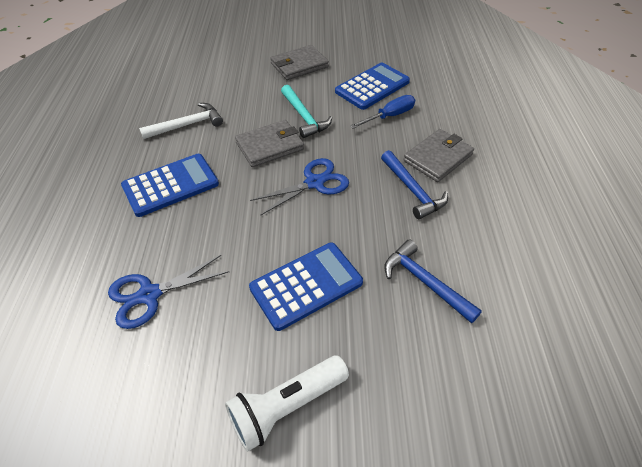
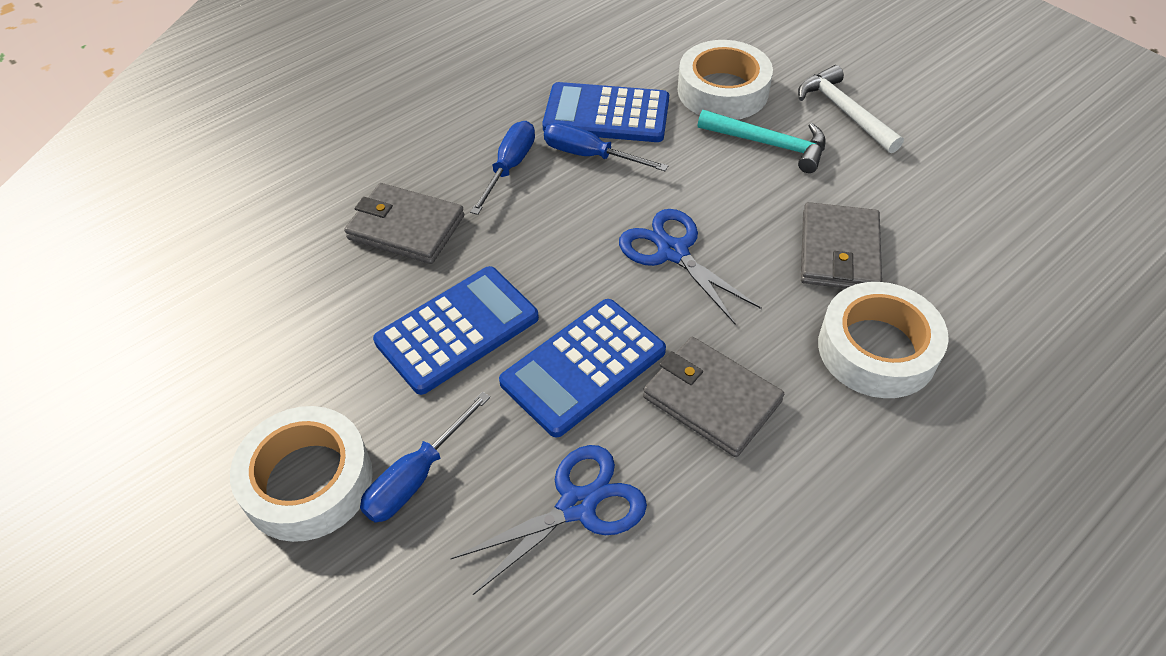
blue hammer: [381,150,448,219] [384,240,482,323] = 2 -> none = 0
blue screwdriver: [350,95,415,129] = 1 -> [360,392,490,523] [470,121,535,215] [544,122,668,171] = 3
white flashlight: [225,356,349,452] = 1 -> none = 0
white tape: none = 0 -> [230,406,373,542] [678,40,773,120] [818,282,949,398] = 3

